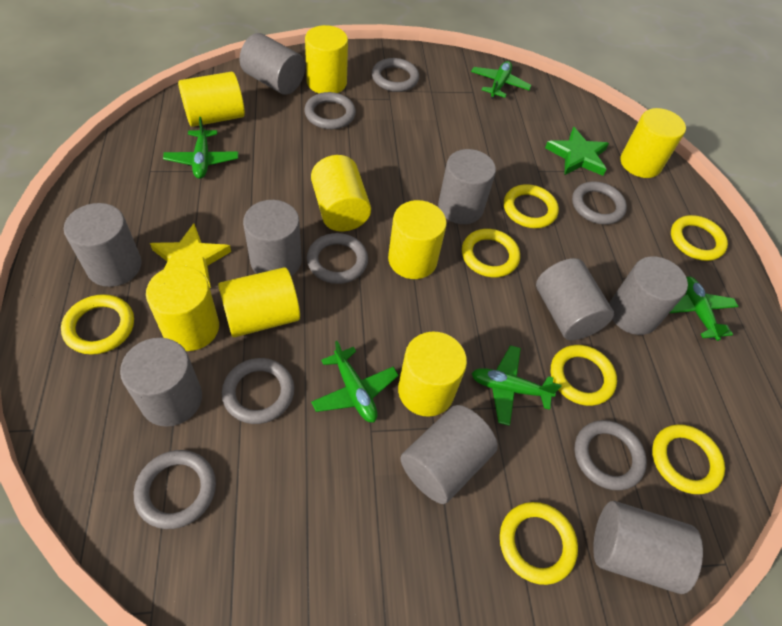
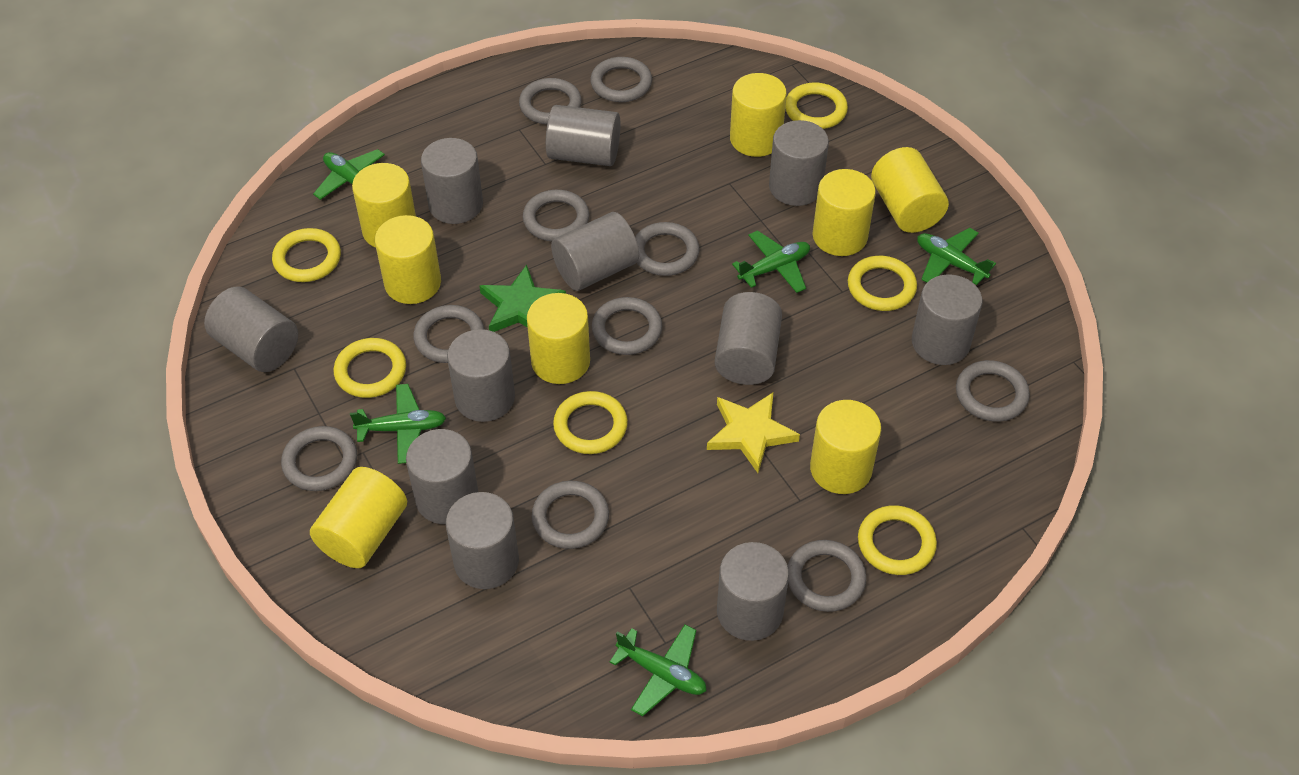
grey cylinder: [64,203,142,287] [120,338,202,427] [240,33,305,95] [243,200,302,276] [400,405,498,504] [438,149,496,224] [536,258,614,340] [593,501,703,594] [609,256,688,335] = 9 -> [204,286,298,372] [406,429,478,524] [421,138,483,224] [446,492,519,589] [447,329,515,422] [546,105,620,166] [551,212,639,291] [715,292,782,385] [717,542,789,641] [769,120,829,206] [912,274,982,365] = 11
grey ring: [134,450,216,529] [222,358,294,424] [304,92,356,129] [307,233,368,284] [372,58,419,92] [572,182,627,225] [574,420,647,490] = 7 -> [281,426,357,491] [413,305,484,363] [519,78,582,124] [523,190,589,241] [532,481,609,549] [590,57,652,102] [592,297,662,355] [635,222,700,276] [788,540,867,612] [956,360,1030,422] = 10
yellow ring: [61,294,134,355] [462,229,520,277] [500,502,578,585] [504,184,559,228] [551,345,617,406] [652,424,725,494] [671,215,728,261] = 7 -> [272,228,341,282] [333,338,406,398] [553,391,628,454] [785,82,848,129] [848,256,917,311] [858,505,937,575] = 6

